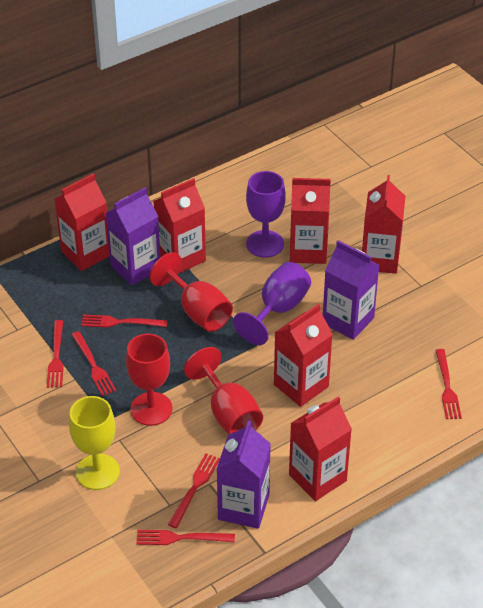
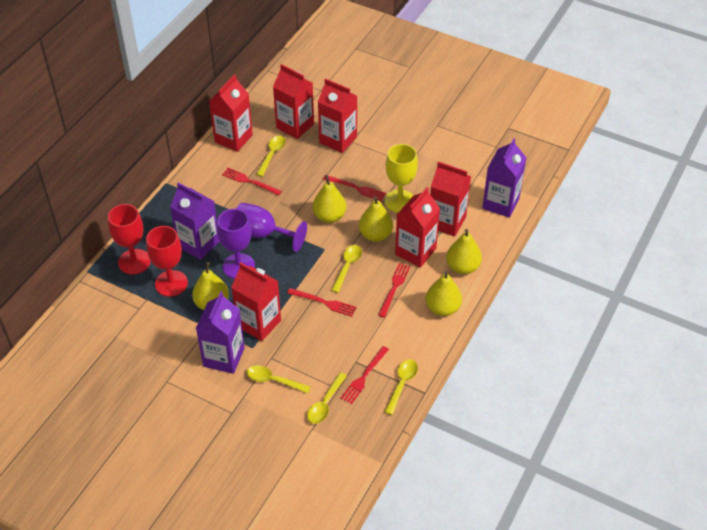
red fork: [47,320,64,388] [71,331,116,396] [81,315,168,328] [136,530,235,545] [168,453,220,528] [435,349,462,419] = 6 -> [222,168,282,196] [287,288,357,317] [323,176,386,201] [341,346,389,404] [378,263,410,318] = 5
red goblet: [126,334,173,426] [149,252,233,332] [184,347,263,434] = 3 -> [108,204,151,274] [146,226,188,297] = 2
yellow pear: none = 0 -> [192,262,229,310] [313,175,346,223] [359,196,393,242] [426,271,462,316] [446,229,482,274] = 5
yellow spoon: none = 0 -> [247,365,311,393] [256,136,286,177] [307,372,347,424] [331,245,362,293] [385,359,418,415] = 5

